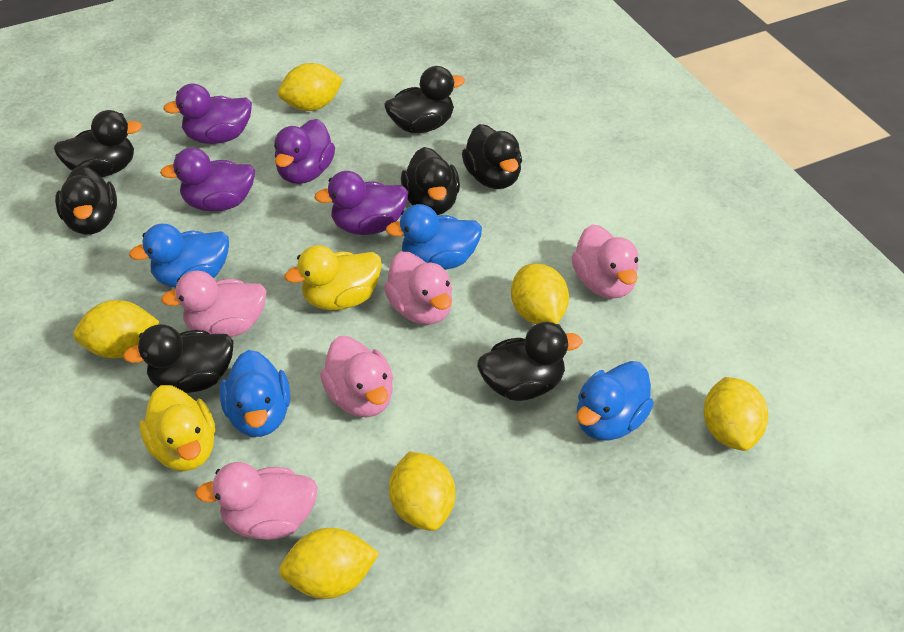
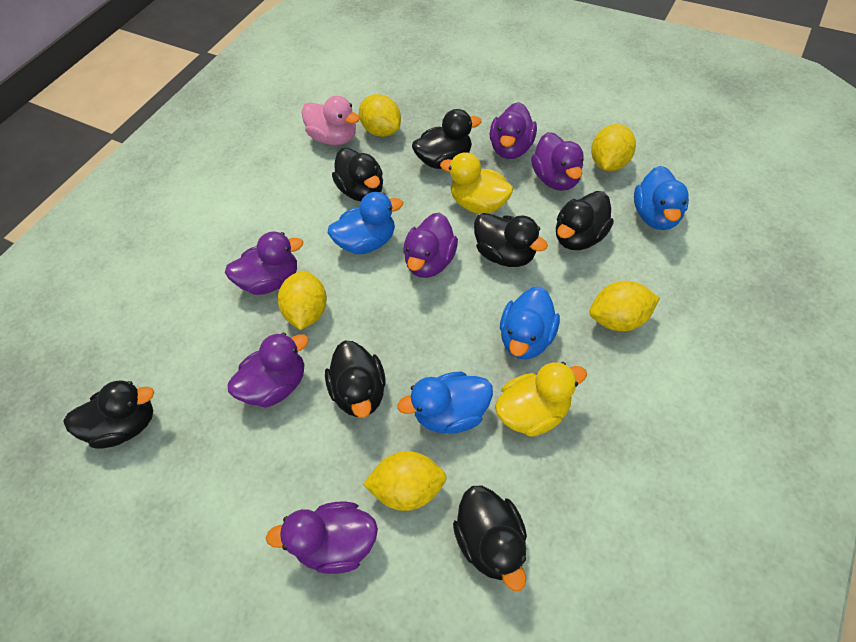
pink duck: [161,271,267,337] [195,462,318,540] [320,336,393,417] [384,252,452,325] [571,225,638,299] = 5 -> [302,96,360,145] = 1
purple duck: [160,148,255,212] [163,83,252,144] [274,119,335,184] [314,171,408,235] = 4 -> [225,231,303,295] [228,332,309,408] [266,501,378,574] [403,212,458,278] [490,102,537,159] [531,132,584,191] = 6
yellow lemon: [73,300,159,358] [278,63,343,111] [279,528,379,599] [389,451,455,531] [511,264,569,324] [704,377,768,451] = 6 -> [278,271,327,330] [359,94,401,137] [363,451,447,511] [589,281,660,331] [591,124,636,171] = 5

